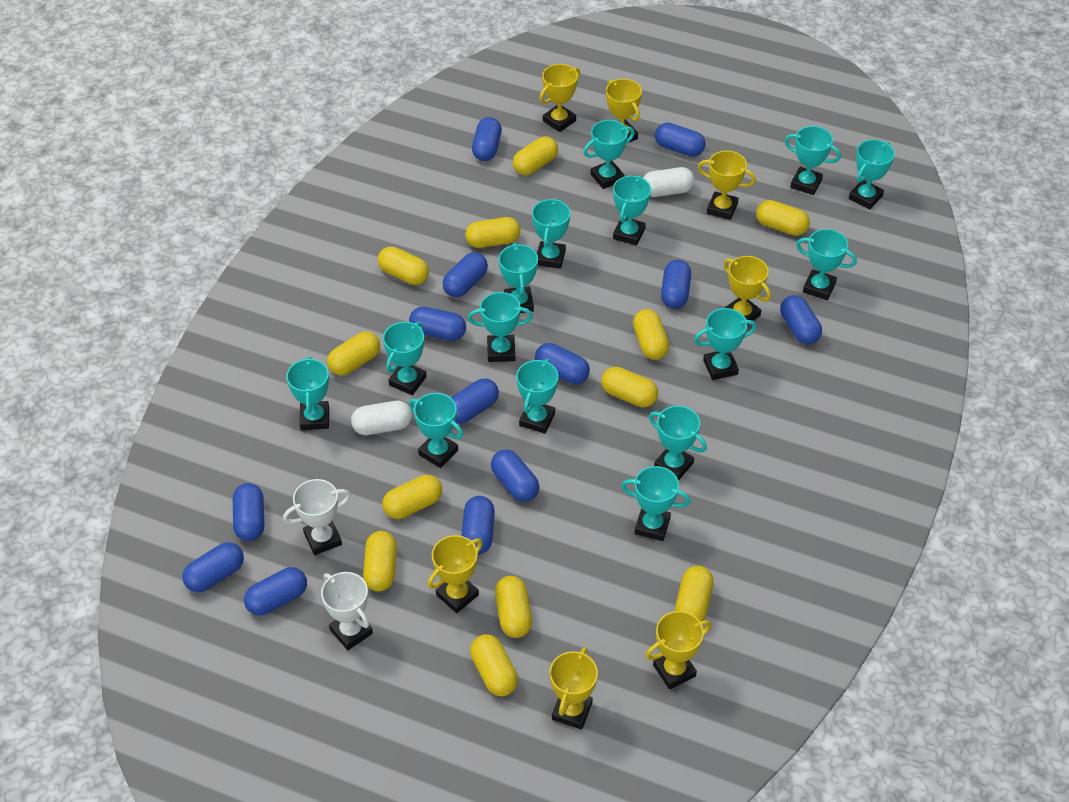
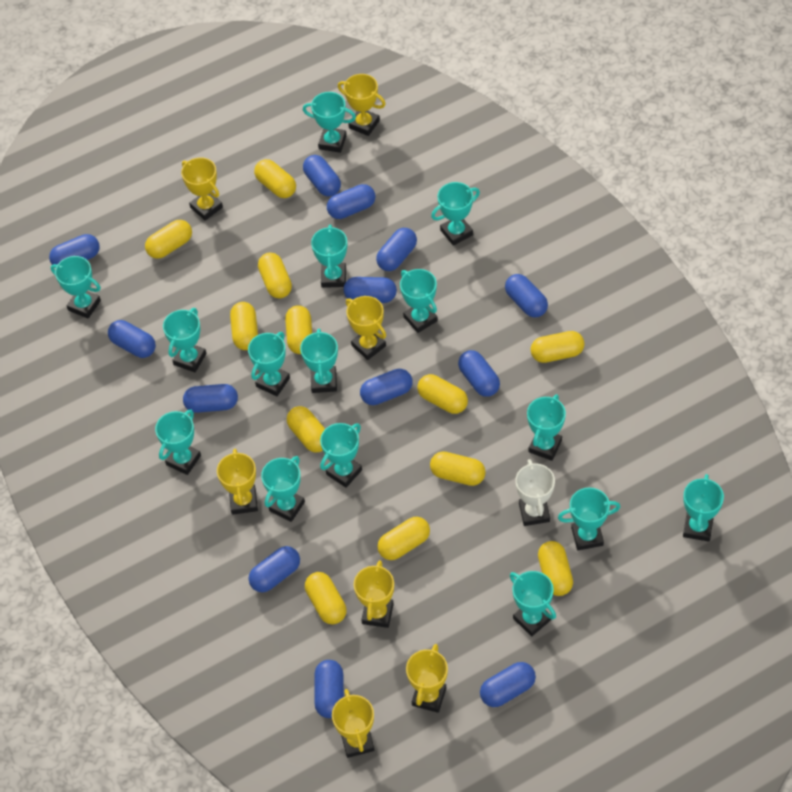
white capsule: [351,401,412,435] [643,167,695,197] = 2 -> none = 0
white trophy: [283,479,351,555] [321,572,373,650] = 2 -> [515,459,555,526] = 1

